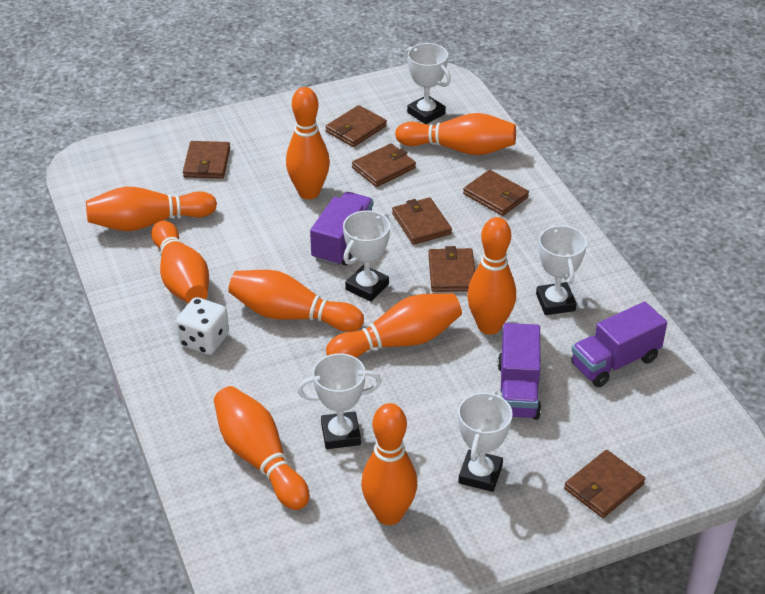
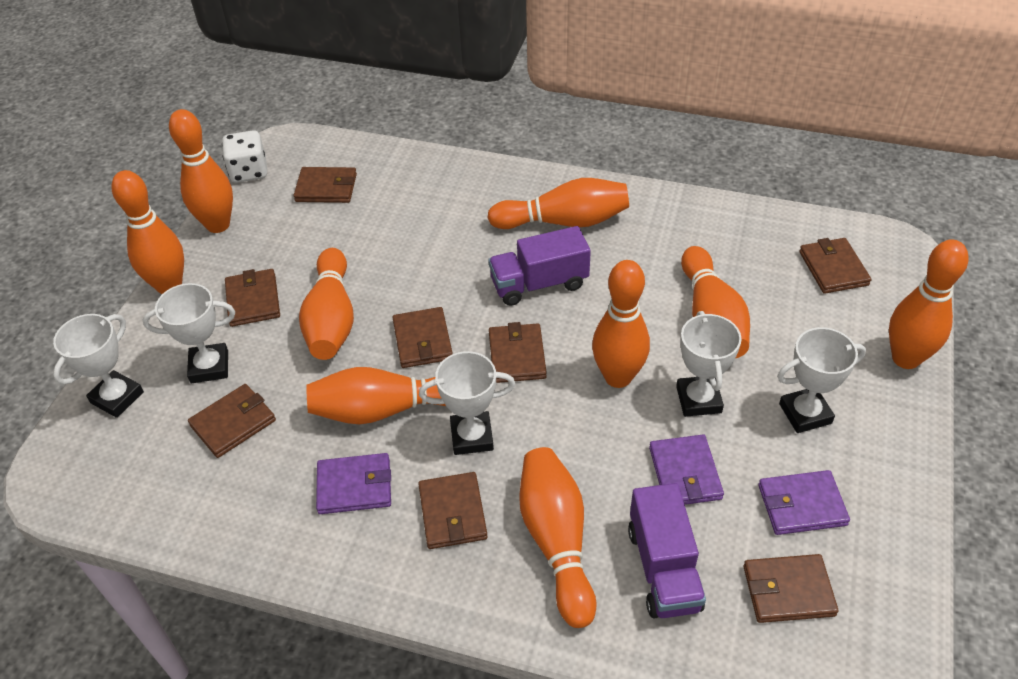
brown wallet: [183,141,230,179] [325,105,387,147] [352,143,416,187] [392,197,452,245] [428,246,475,292] [463,170,529,216] [564,450,645,518] = 7 -> [188,384,276,458] [225,269,280,327] [294,167,357,203] [392,307,453,368] [418,472,488,549] [489,322,547,383] [743,554,839,623] [799,238,871,294] = 8
purple truck: [310,192,373,266] [498,323,541,420] [571,301,667,387] = 3 -> [488,226,591,306] [628,483,706,618] = 2
purple wallet: none = 0 -> [316,453,391,514] [649,435,724,505] [758,470,850,535] = 3

